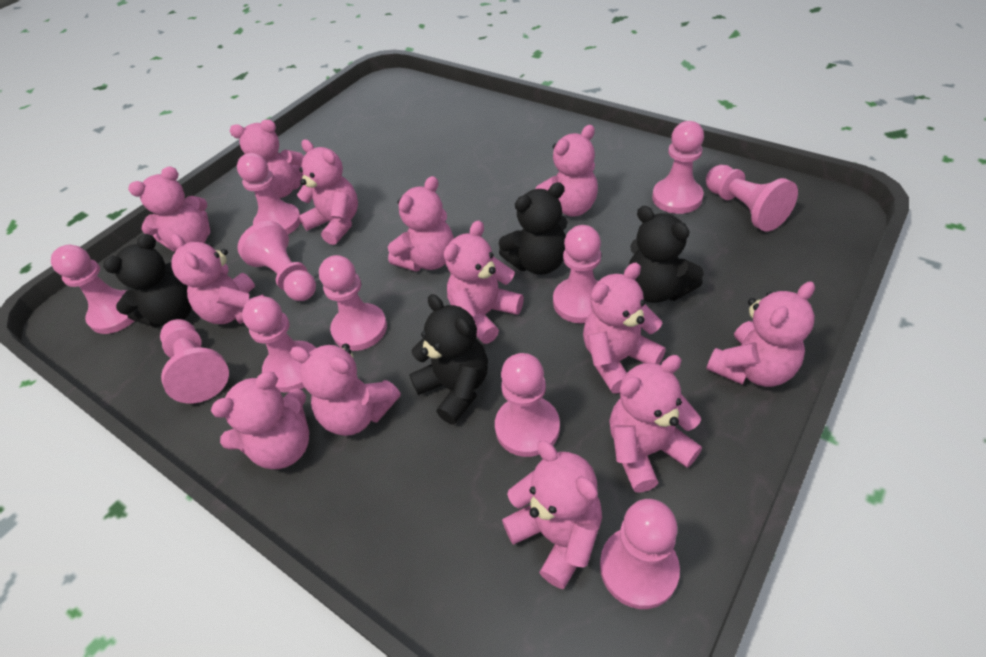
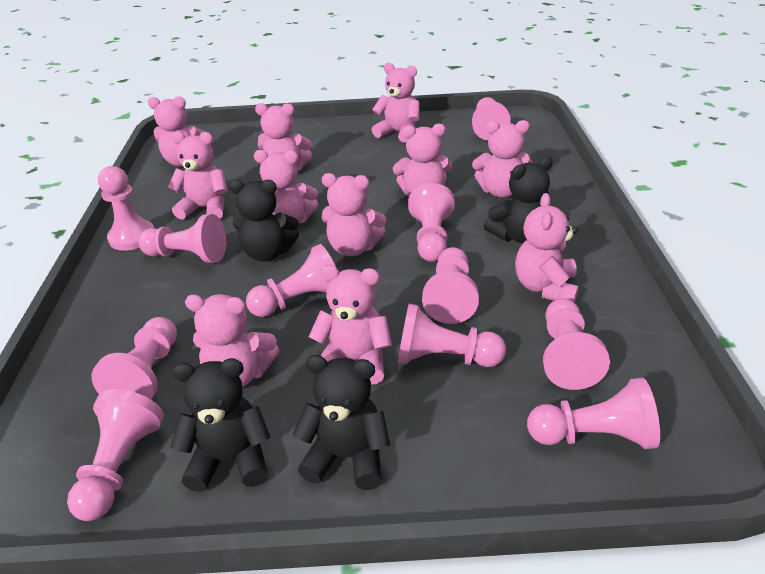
pink teddy bear: [128,166,210,251] [171,234,264,324] [211,372,309,469] [230,119,304,198] [290,344,401,436] [297,139,358,245] [388,176,454,272] [444,220,524,344] [502,441,602,589] [535,125,598,217] [583,263,666,394] [609,355,702,493] [706,281,815,387] = 13 -> [148,96,205,167] [168,131,227,220] [185,294,279,387] [254,150,318,223] [255,103,312,171] [309,265,392,385] [321,173,386,256] [372,63,419,143] [393,124,452,197] [472,120,532,198] [515,193,579,303] = 11

